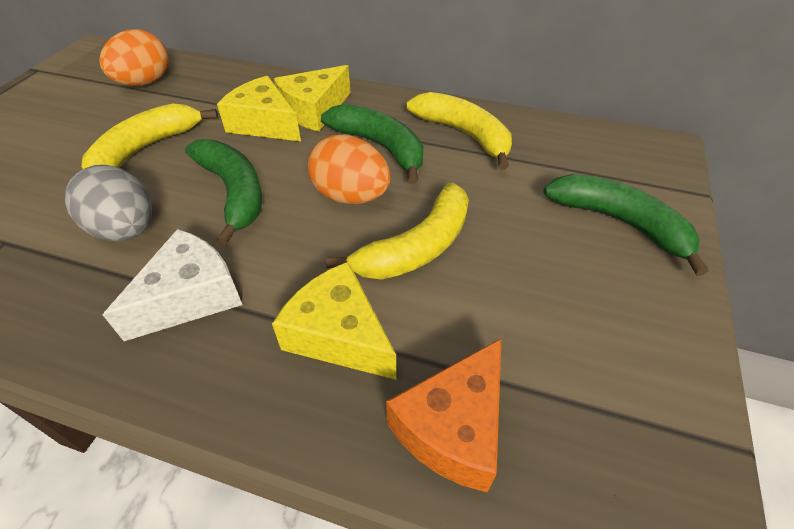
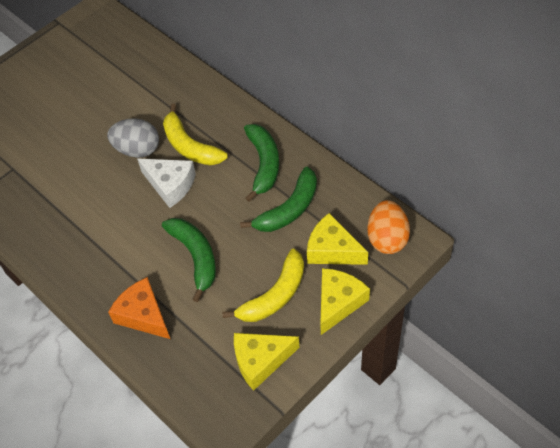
orange egg: [99,29,168,86] [308,134,391,204] = 2 -> [367,200,410,254] = 1
yellow banana: [81,103,218,169] [326,183,469,280] [407,92,512,170] = 3 -> [163,104,228,165] [222,248,304,322] = 2

